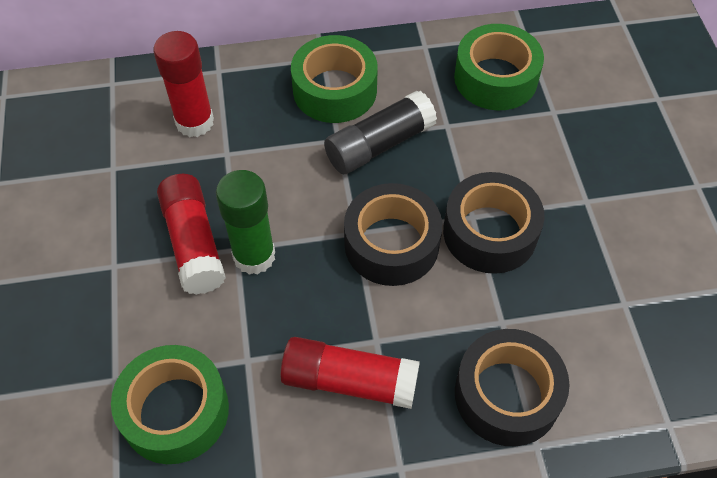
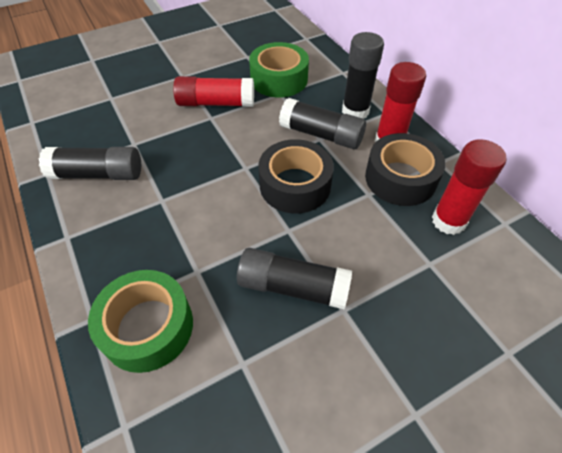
black glue stick: [324,91,437,174] = 1 -> [39,147,141,180] [237,248,352,310] [279,98,366,149] [342,32,384,119] = 4
black tape: [344,183,442,286] [443,172,545,274] [455,329,569,446] = 3 -> [259,139,334,214] [365,133,446,206] = 2
green glue stick: [216,170,275,275] = 1 -> none = 0
green tape: [111,345,229,464] [291,35,378,123] [454,24,544,110] = 3 -> [88,270,193,373] [249,42,309,97] = 2

